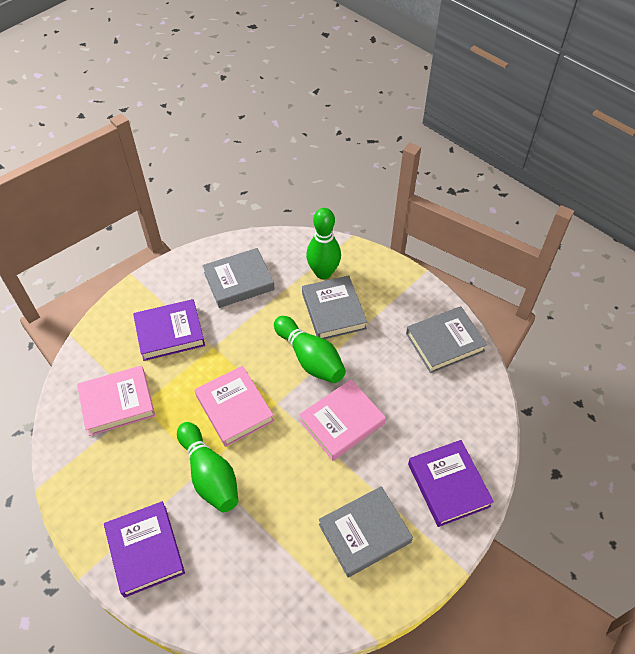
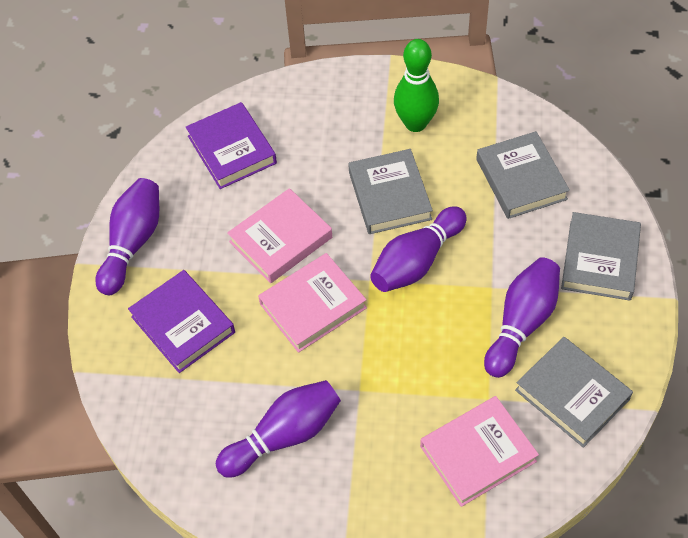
green bowling pin: [177,422,238,512] [274,316,346,383] [306,208,341,279] = 3 -> [394,39,439,132] = 1
purple book: [104,501,185,598] [133,299,205,361] [408,440,494,527] = 3 -> [128,270,235,373] [186,102,277,189] = 2
purple bowling pin: none = 0 -> [95,178,159,295] [216,380,341,478] [370,206,467,292] [484,257,560,378] = 4

